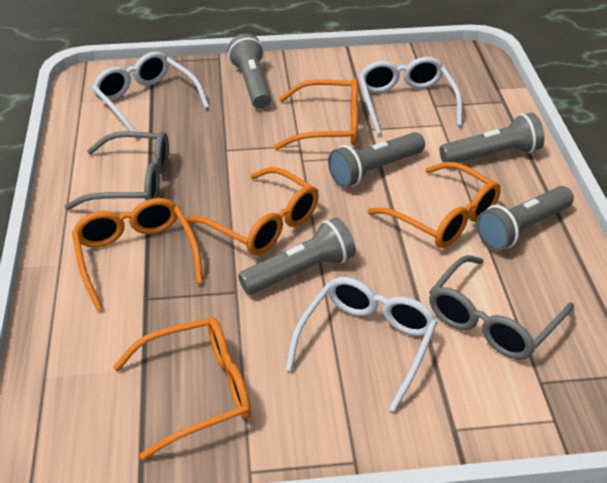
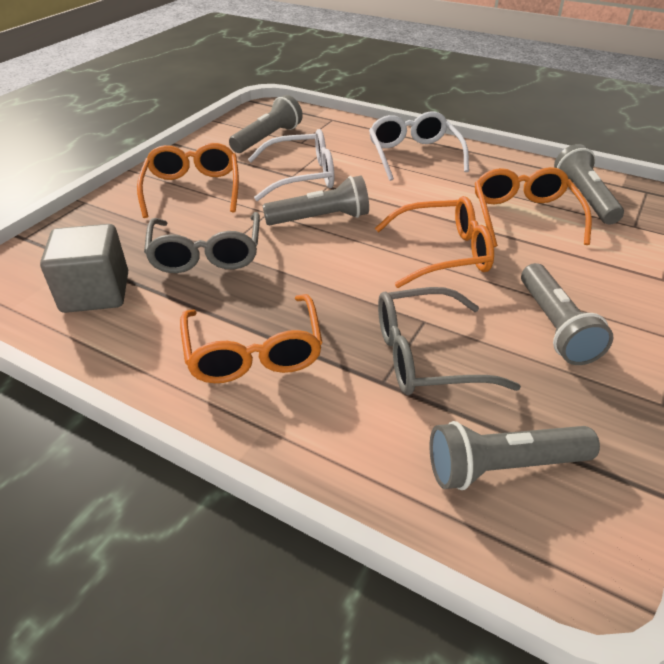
grey cube: none = 0 -> [40,224,128,313] = 1
orange glasses: [72,198,203,311] [113,317,251,460] [186,167,319,255] [274,78,358,150] [367,162,501,248] = 5 -> [137,143,239,218] [180,294,323,383] [375,196,494,288] [475,167,592,247] = 4
white glasses: [92,52,209,139] [285,277,438,412] [358,57,462,135] = 3 -> [248,129,334,201] [369,111,469,181] = 2

